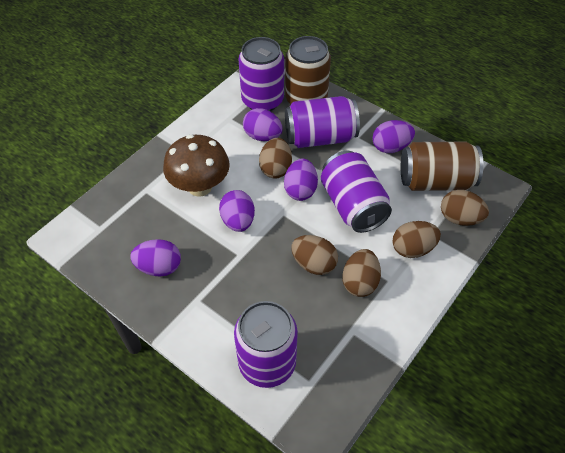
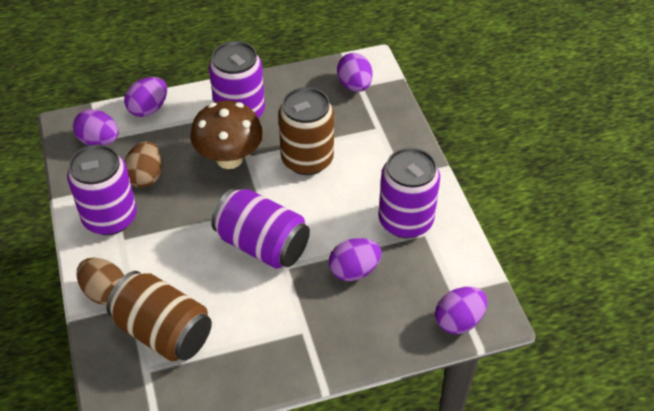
brown egg: [259,138,292,178] [291,235,338,275] [342,249,381,297] [392,221,441,258] [441,190,489,226] = 5 -> [76,258,124,305] [124,141,163,188] = 2

